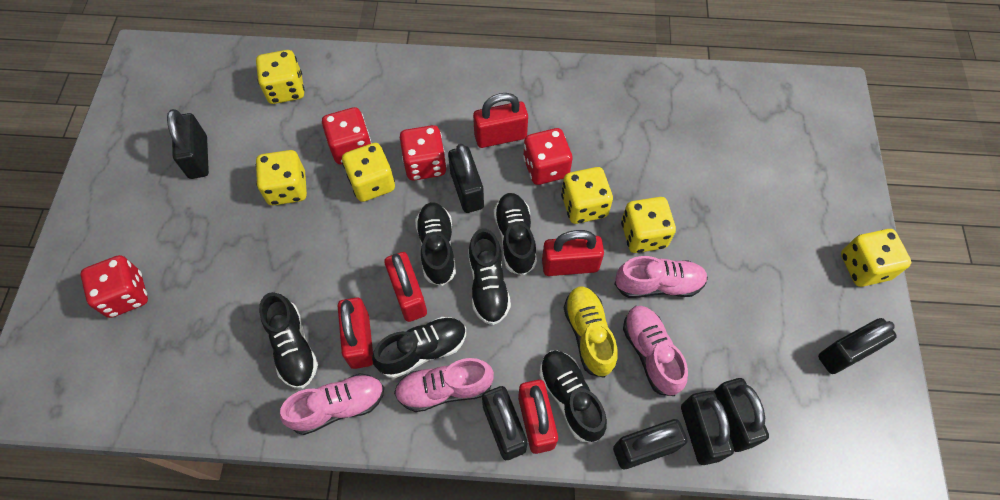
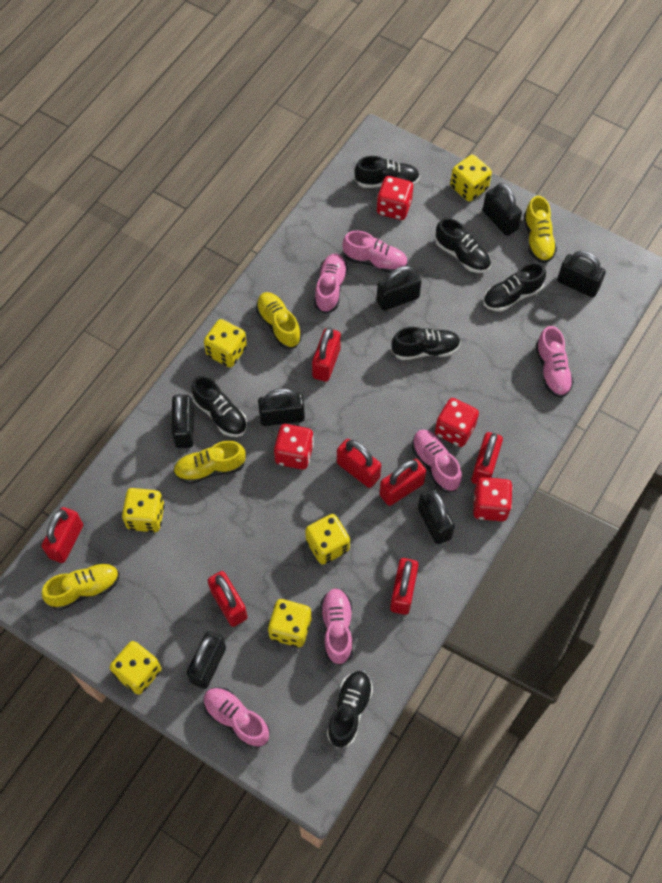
pink shoe: [280,373,384,435] [394,358,494,412] [614,256,708,298] [623,306,688,396] = 4 -> [203,687,270,749] [314,254,348,314] [320,588,353,665] [342,231,408,273] [412,430,462,492] [535,326,574,398] = 6
red padlock: [338,297,373,369] [384,252,427,322] [473,93,528,148] [518,380,558,454] [542,230,604,276] = 5 -> [42,507,83,563] [208,571,248,627] [312,327,341,382] [337,439,381,488] [379,459,426,506] [390,558,419,615] [471,432,503,484] = 7
yellow shoe: [564,287,618,378] = 1 -> [42,563,119,610] [173,441,246,484] [256,292,302,349] [524,196,557,263] = 4

